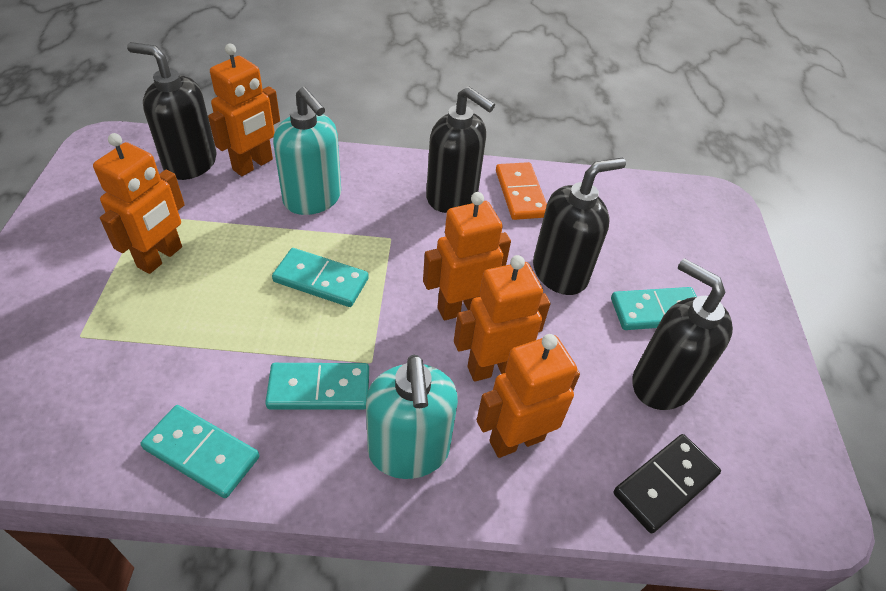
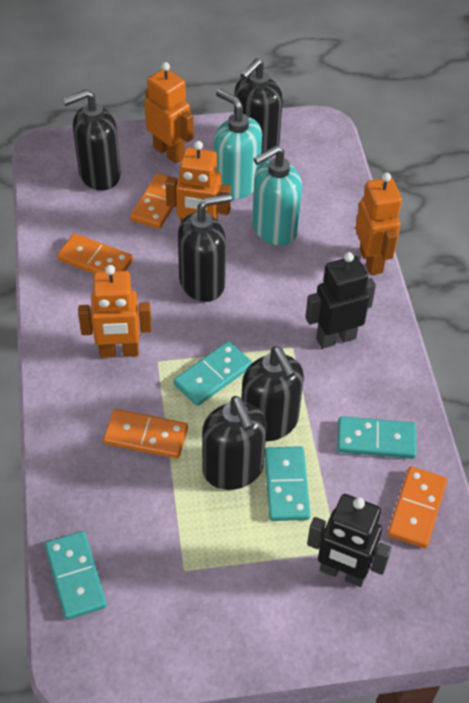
black domino: [613,434,721,533] = 1 -> none = 0
black robot: none = 0 -> [305,252,376,349] [307,494,392,587] = 2
black soap dispenser: [127,42,217,180] [426,87,495,213] [533,158,626,295] [632,258,733,410] = 4 -> [62,90,121,190] [178,193,232,302] [202,396,267,490] [234,58,283,154] [241,347,304,441] = 5
orange domino: [496,162,547,220] = 1 -> [57,233,133,274] [103,409,188,459] [130,173,178,229] [388,466,447,548] = 4
orange robot: [93,133,185,274] [208,44,280,176] [423,192,511,321] [454,255,550,381] [477,334,580,458] = 5 -> [78,265,152,358] [145,62,194,164] [165,141,231,223] [356,173,402,275] = 4

